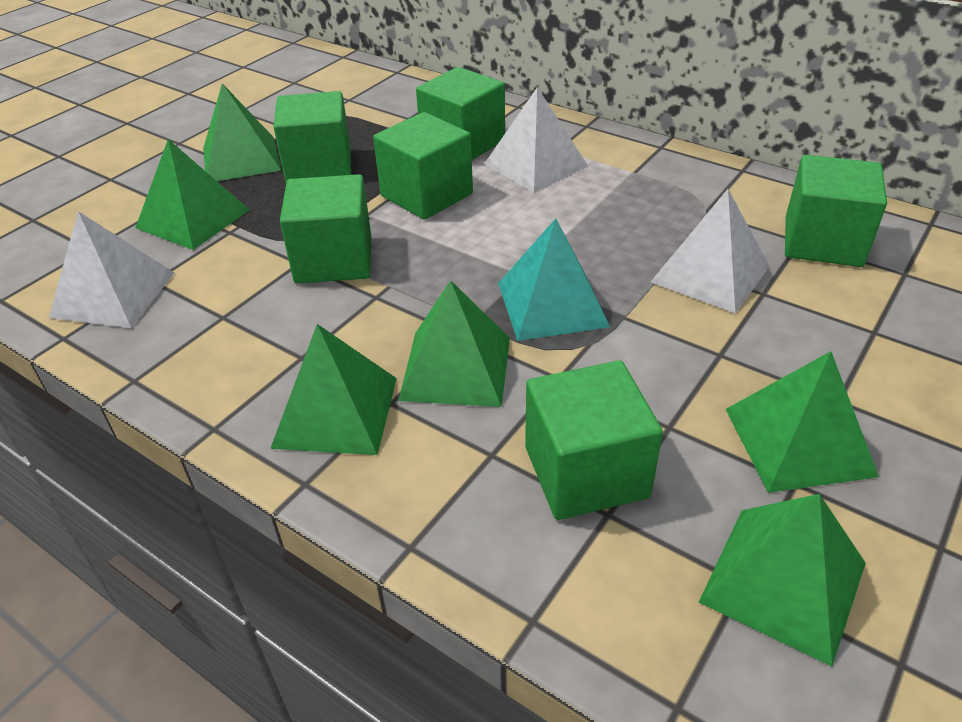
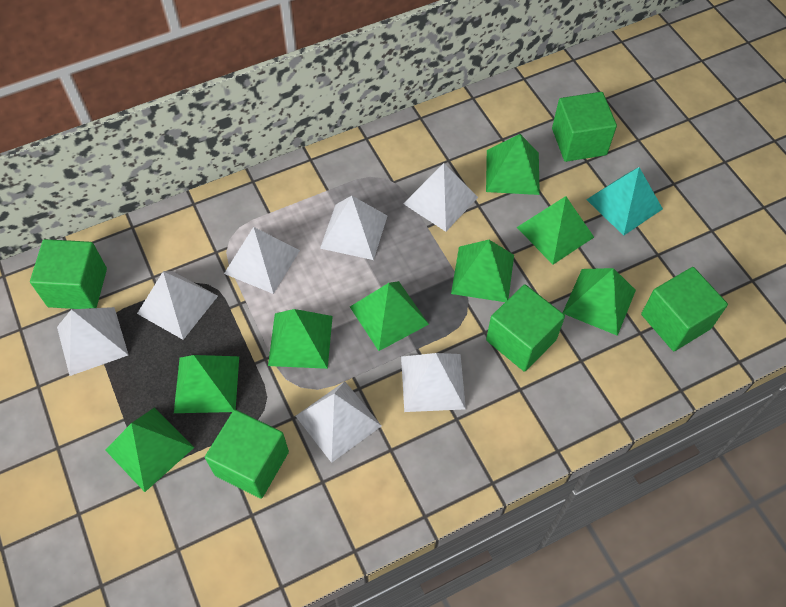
green cube: [274,91,351,182] [280,174,371,284] [373,112,473,220] [416,67,505,160] [525,360,663,520] [785,155,887,267] = 6 -> [30,239,107,309] [205,410,289,499] [486,284,565,372] [552,92,617,162] [641,267,728,351] = 5
green pyramid: [135,139,249,250] [203,83,281,181] [270,324,397,455] [398,280,510,407] [699,494,866,666] [726,351,879,493] = 6 -> [105,407,194,492] [174,355,239,413] [268,309,333,369] [350,281,429,351] [451,240,514,302] [486,134,540,195] [517,196,594,265] [563,268,636,336] = 8
white pyramid: [49,211,174,328] [484,87,588,193] [651,189,770,314] = 3 -> [57,307,128,376] [137,271,218,340] [224,227,300,294] [296,382,381,463] [320,196,387,260] [401,353,466,412] [403,163,478,232] = 7

